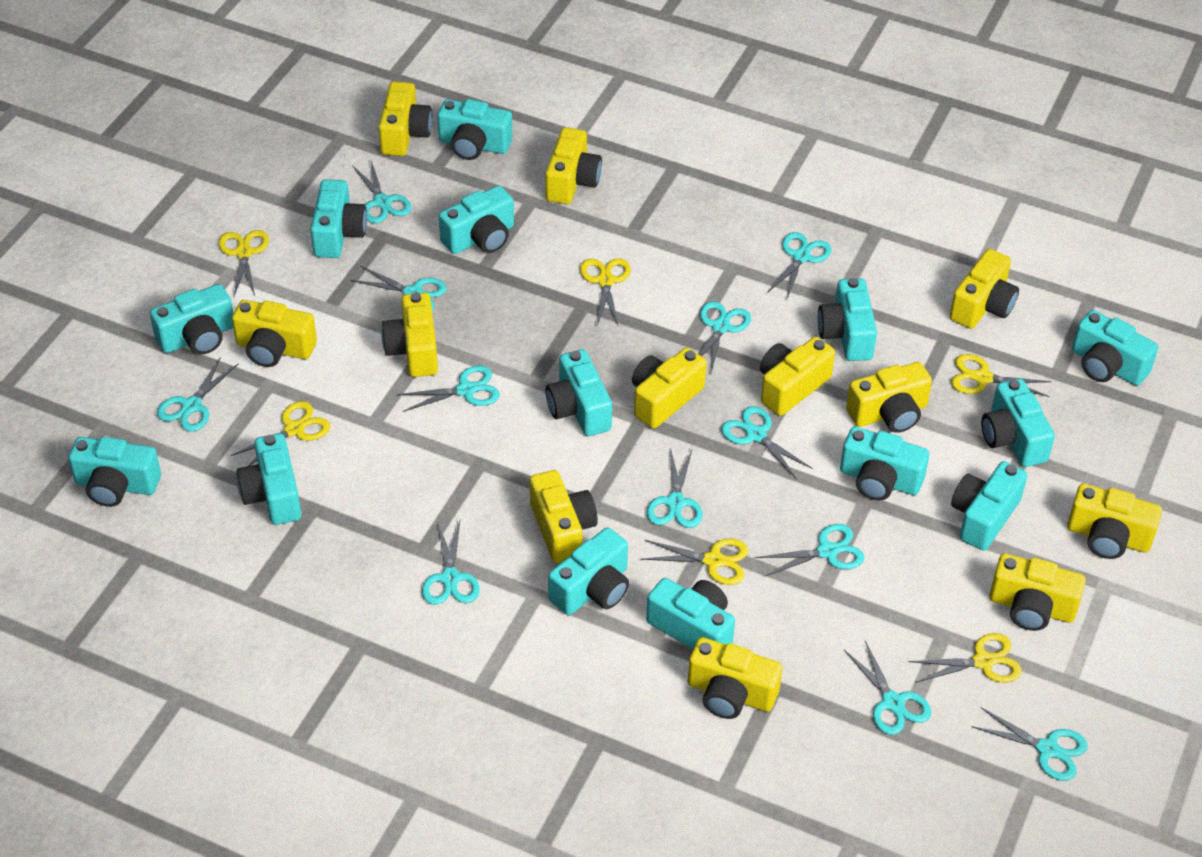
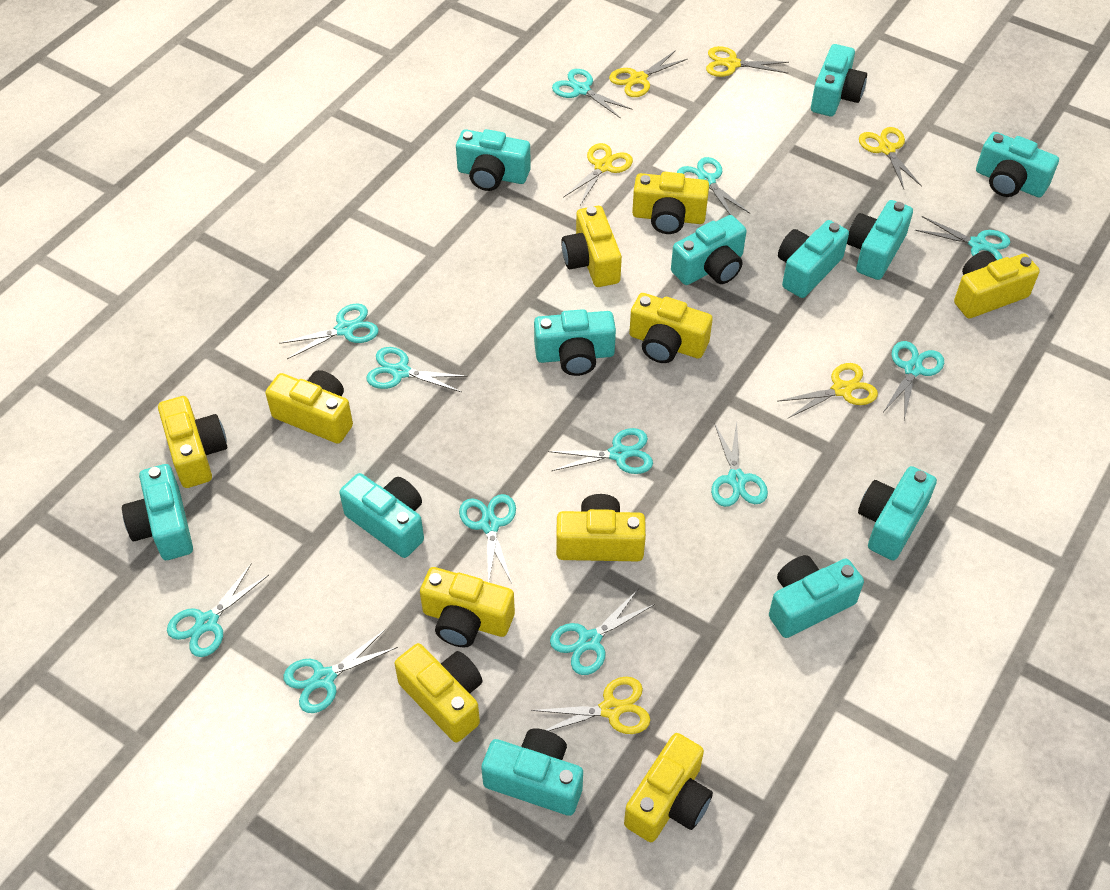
turquoise camera: [68,437,161,507] [150,284,233,355] [237,433,301,525] [310,179,367,258] [437,99,513,160] [439,186,514,254] [545,349,612,436] [548,527,629,615] [646,578,735,649] [817,278,877,361] [840,427,929,500] [951,461,1027,551] [981,379,1055,467] [1072,310,1159,386] = 14 -> [122,464,193,560] [339,473,424,558] [456,129,531,191] [481,728,583,816] [534,309,616,376] [671,215,747,285] [769,555,864,638] [778,220,849,298] [811,44,867,116] [847,200,913,280] [858,466,937,560] [976,132,1059,197] = 12
yellow camera: [232,300,317,367] [378,81,433,156] [381,293,438,377] [530,470,598,563] [545,127,602,204] [632,347,706,428] [688,637,782,719] [760,337,835,416] [846,362,932,433] [950,249,1019,329] [989,553,1086,631] [1067,484,1162,559] = 12 -> [158,396,227,488] [265,370,353,444] [395,643,483,742] [420,567,515,647] [556,494,646,561] [561,206,622,287] [624,733,713,842] [629,293,713,363] [632,172,709,234] [954,251,1040,318] = 10

